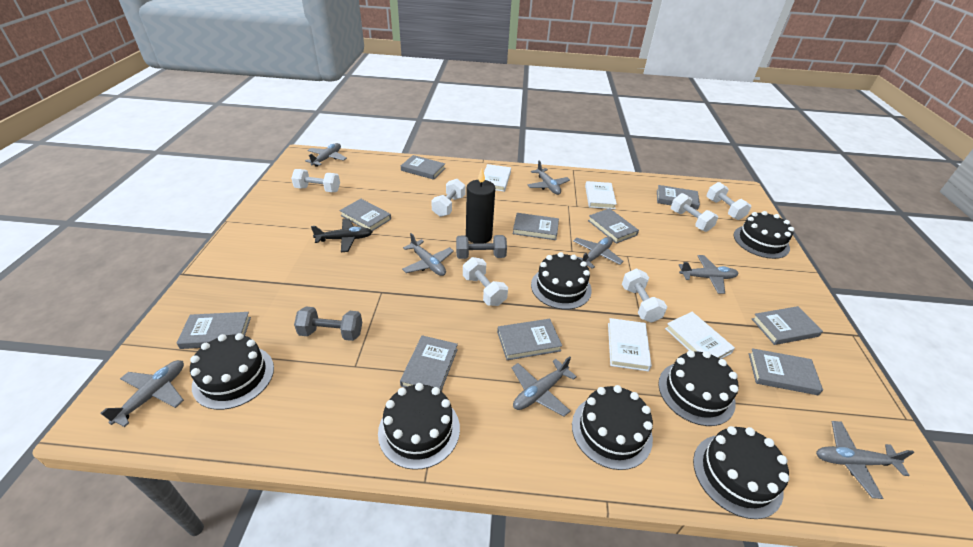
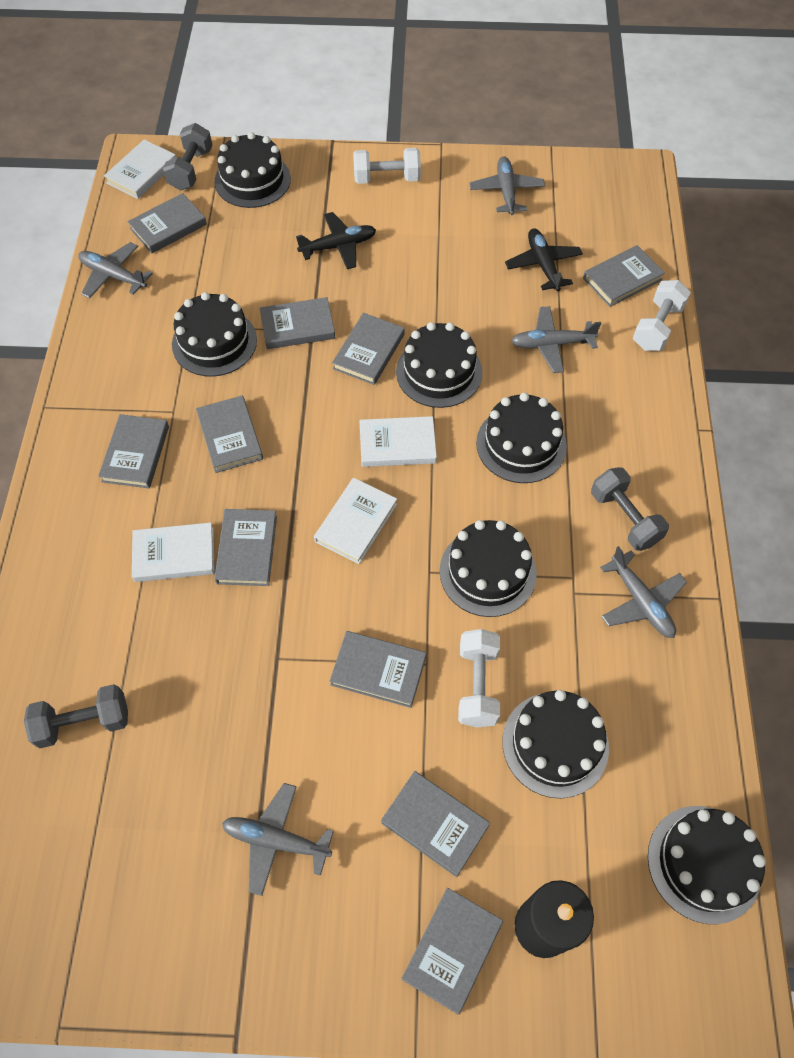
black plane: [311,218,372,252] = 1 -> [296,212,376,269] [505,228,583,291] = 2
grey dumbbell: [294,306,362,341] [456,235,507,259] = 2 -> [24,684,128,748] [163,123,213,190] [591,467,669,551] = 3
grey plane: [100,360,184,427] [305,143,347,167] [402,233,454,276] [512,356,577,417] [527,161,570,195] [573,237,624,269] [679,255,739,294] [816,421,915,499] = 8 -> [78,242,153,299] [222,783,334,896] [469,156,545,215] [511,306,601,373] [600,546,687,638] = 5
white dumbbell: [291,169,340,192] [431,179,466,217] [463,257,508,306] [622,269,667,323] [671,193,718,232] [706,182,751,220] = 6 -> [353,148,421,184] [458,629,500,727] [633,280,691,351] = 3

